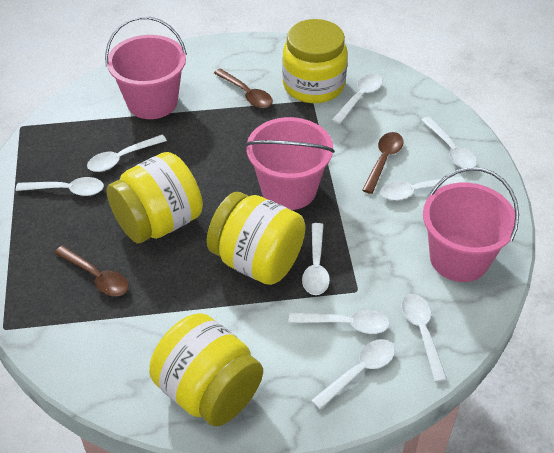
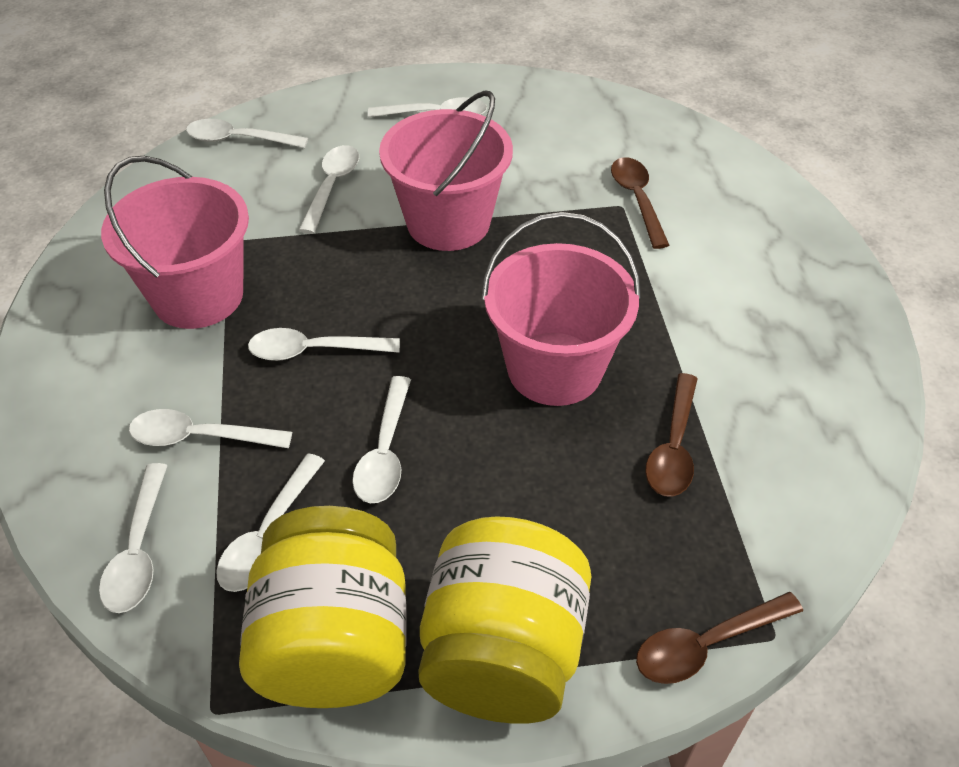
white spoon: [16,177,104,196] [87,135,167,172] [289,310,390,334] [302,223,330,295] [311,339,395,409] [332,74,383,124] [380,176,465,201] [401,294,447,382] [421,117,477,168] = 9 -> [99,463,168,613] [129,409,292,448] [186,119,308,148] [216,453,325,592] [248,328,400,361] [299,145,359,234] [352,376,411,503] [368,97,487,117] = 8
yellow jar: [107,152,203,243] [149,313,263,427] [207,192,305,285] [282,19,348,103] = 4 -> [239,506,407,708] [418,516,591,724] = 2

